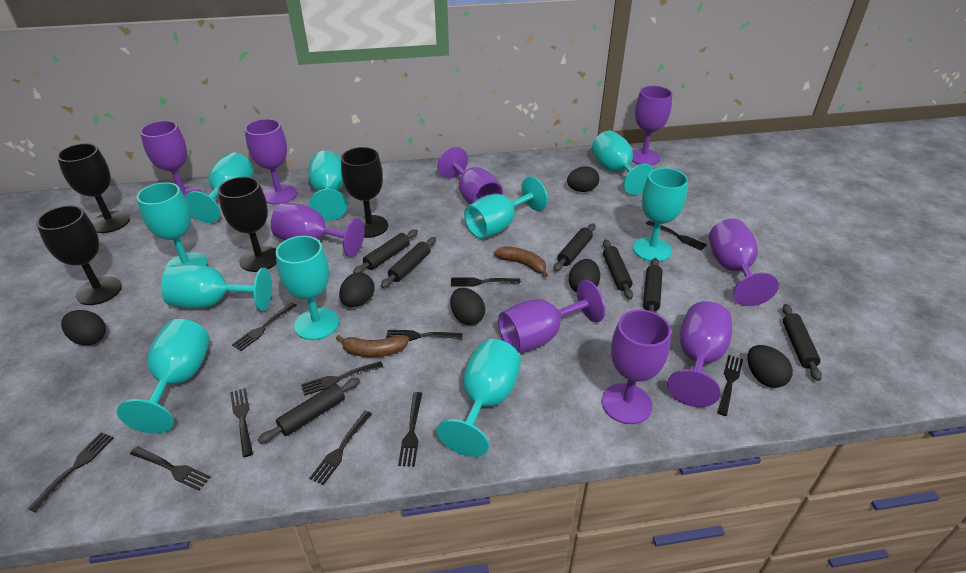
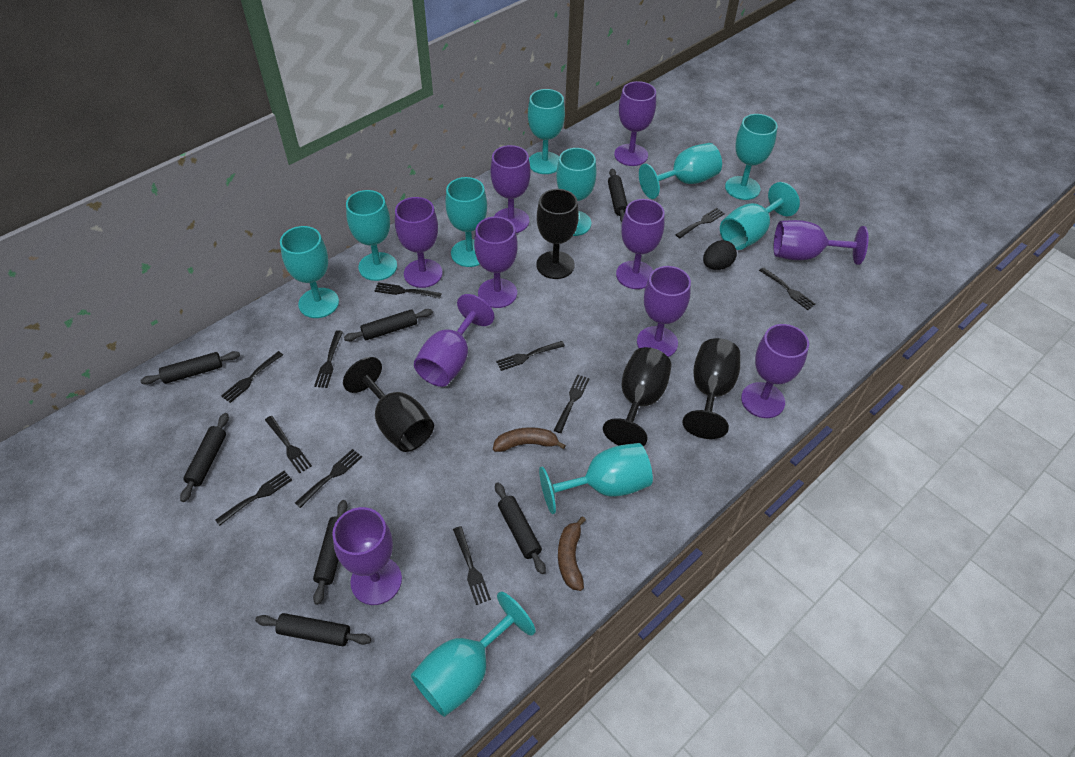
black egg: [61,310,106,345] [339,272,375,307] [450,288,485,325] [567,166,599,192] [569,259,600,293] [747,345,793,388] = 6 -> [703,240,737,270] = 1
purple goblet: [140,121,201,197] [245,119,297,204] [271,203,364,257] [437,147,503,204] [498,280,605,353] [602,310,671,424] [632,86,672,165] [667,301,732,407] [709,219,779,306] = 9 -> [332,507,402,605] [395,197,442,288] [414,294,494,387] [474,217,518,308] [491,145,530,233] [614,81,656,166] [616,199,665,289] [637,266,691,357] [741,324,809,418] [773,220,869,265] = 10

